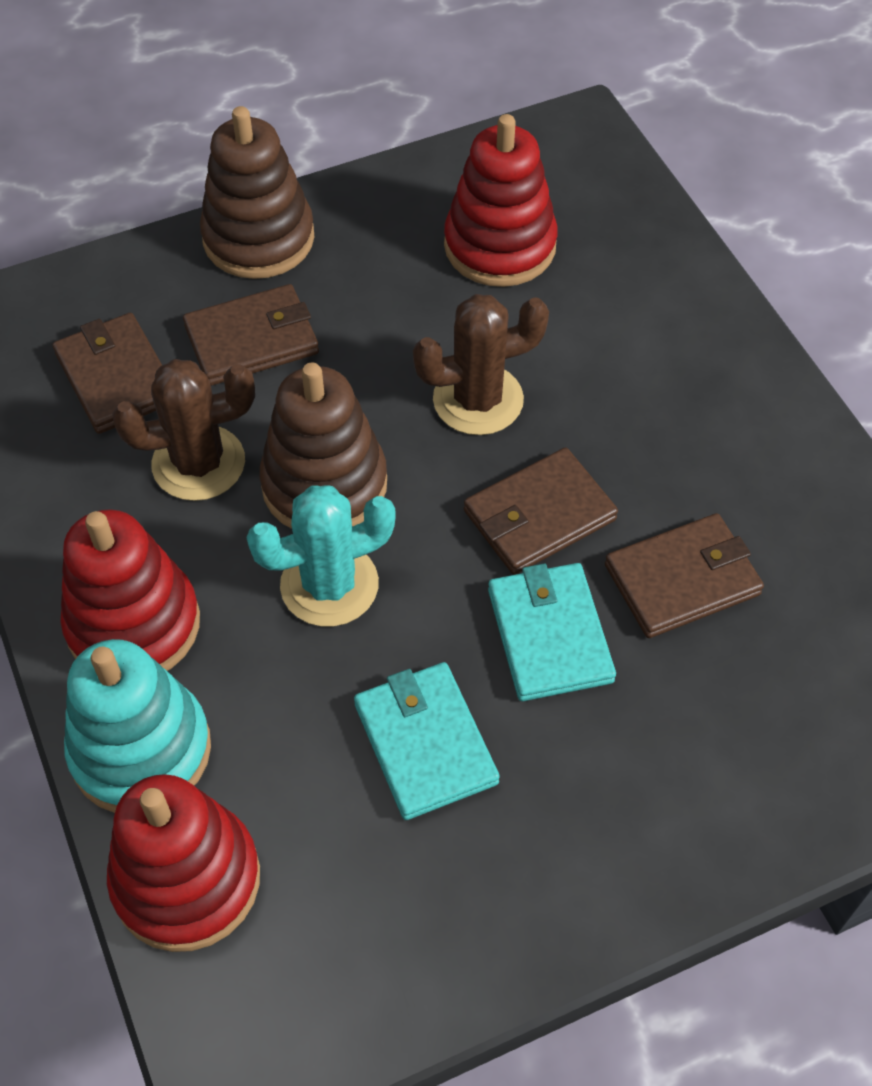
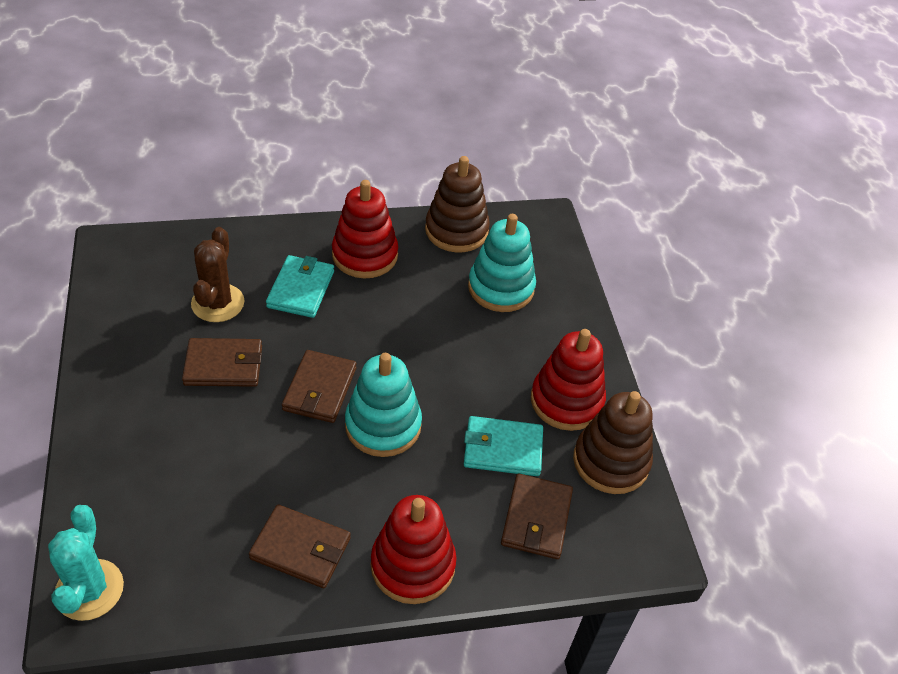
brown cactus: [112,359,255,501] [413,294,549,435] = 2 -> [191,227,244,322] = 1
turquoise stacking toy: [64,639,211,813] = 1 -> [345,353,422,457] [468,214,536,312] = 2

